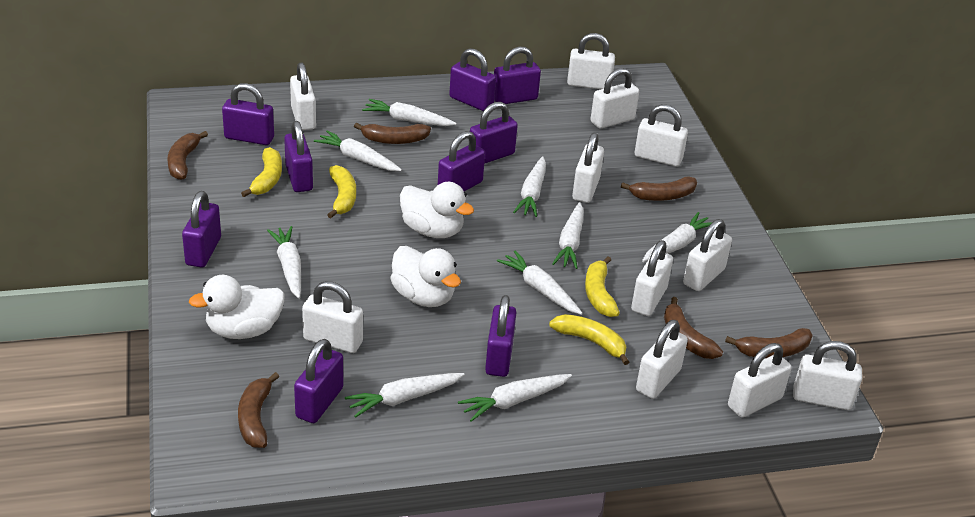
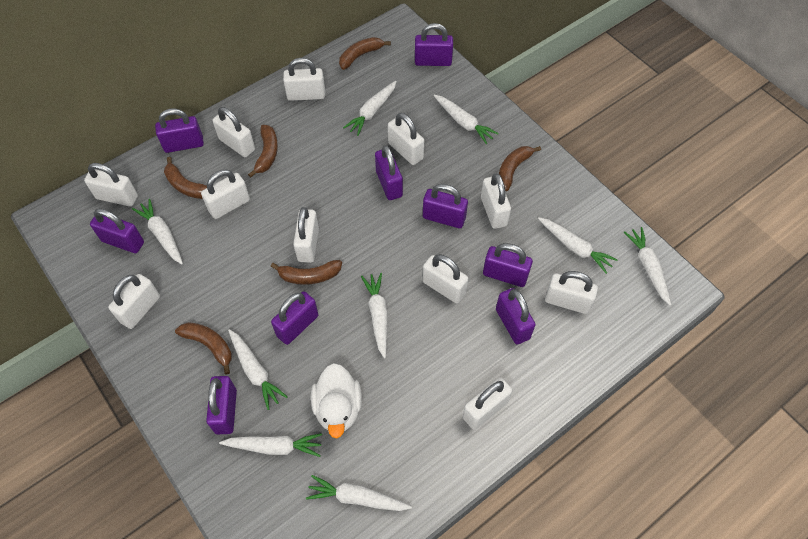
white duck: [189,275,284,339] [390,246,461,307] [400,182,474,238] = 3 -> [311,363,362,438] = 1
yellow banana: [241,147,282,197] [327,165,356,218] [549,314,629,365] [585,256,620,317] = 4 -> none = 0

